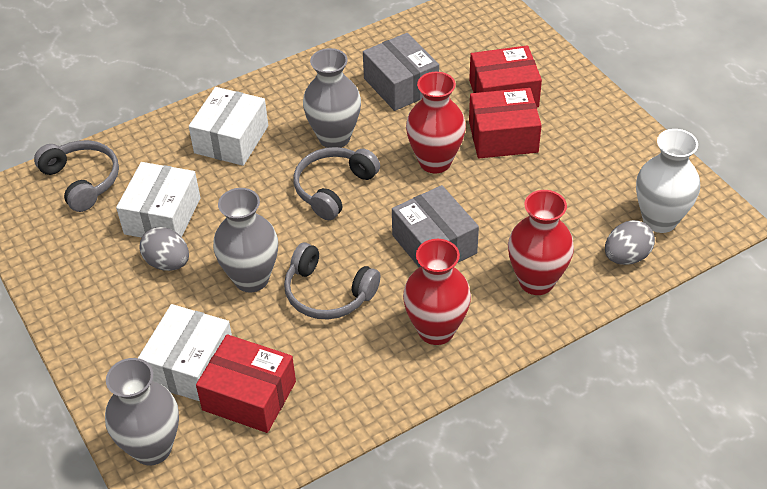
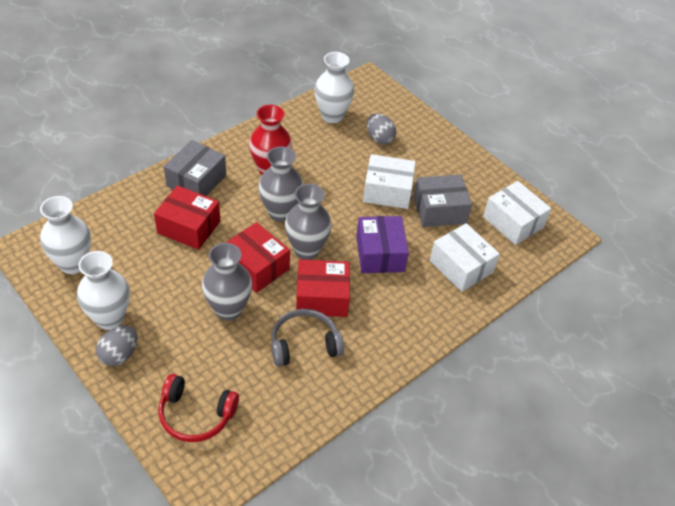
grey headphones: [34,140,119,212] [284,243,381,319] [293,147,380,220] = 3 -> [271,309,344,367] = 1
purple box: none = 0 -> [356,216,409,273] = 1
red headphones: none = 0 -> [158,374,239,442] = 1
red vase: [403,239,471,345] [406,72,466,173] [508,190,574,295] = 3 -> [249,105,292,175] = 1
white vase: [636,129,700,233] = 1 -> [40,196,91,274] [77,251,130,330] [314,52,354,123] = 3

